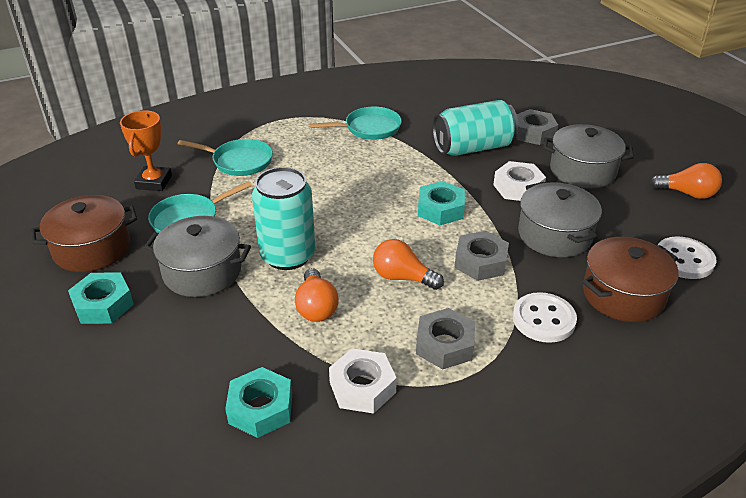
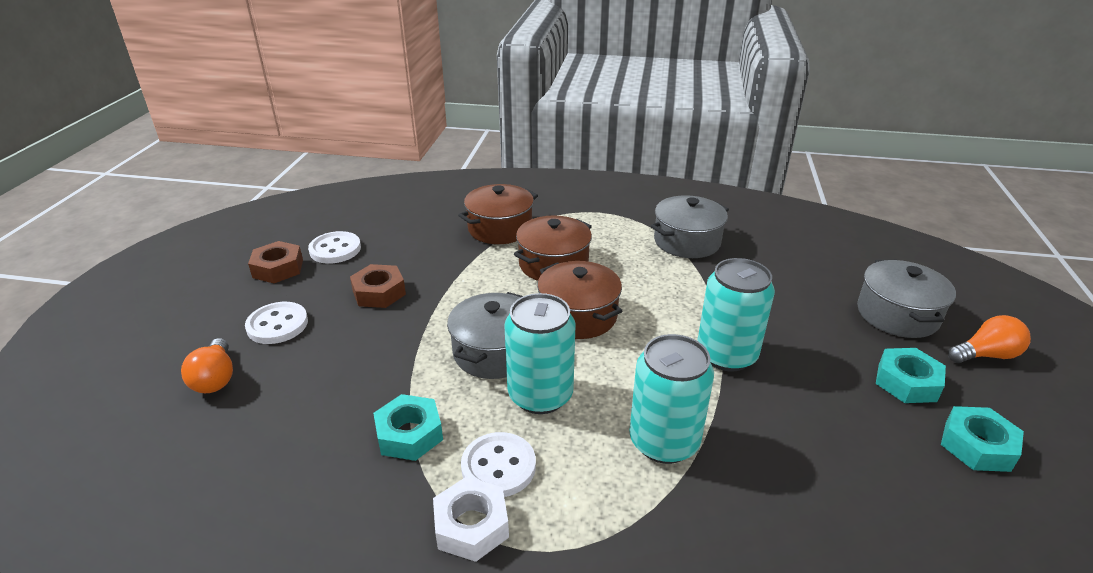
brown nut: none = 0 -> [248,241,303,283] [350,264,406,308] = 2
brown pot: [30,195,137,272] [582,237,679,322] = 2 -> [458,184,538,244] [514,215,592,281] [537,261,622,339] = 3
grey nut: [416,308,475,369] [455,231,509,281] [516,109,558,145] = 3 -> none = 0
orange light bulb: [295,268,339,322] [373,239,444,290] [650,163,722,199] = 3 -> [181,338,233,393] [948,315,1031,363] = 2
orange trophy: [120,110,172,191] = 1 -> none = 0
turquoise can: [252,167,315,270] [433,100,518,156] = 2 -> [504,293,576,414] [629,334,714,464] [697,258,775,371] = 3
turquoise pan: [148,182,251,233] [178,139,273,176] [310,107,402,140] = 3 -> none = 0
white button: [513,292,577,343] [657,236,716,279] = 2 -> [245,302,308,344] [308,231,361,264] [461,432,536,497] = 3
white nut: [329,348,397,414] [493,161,546,201] = 2 -> [433,477,509,562] = 1

